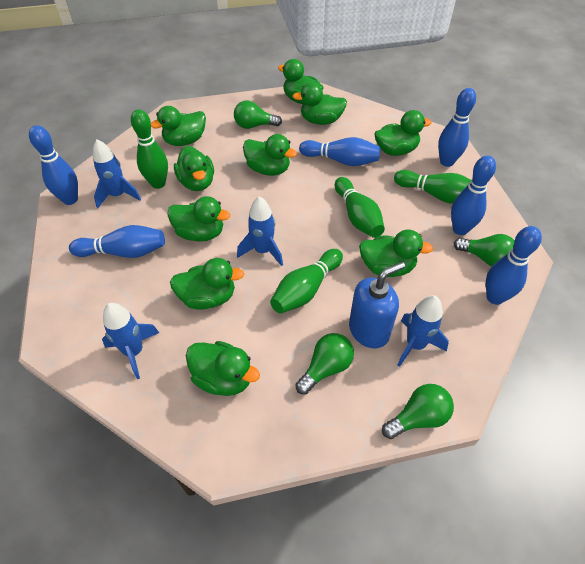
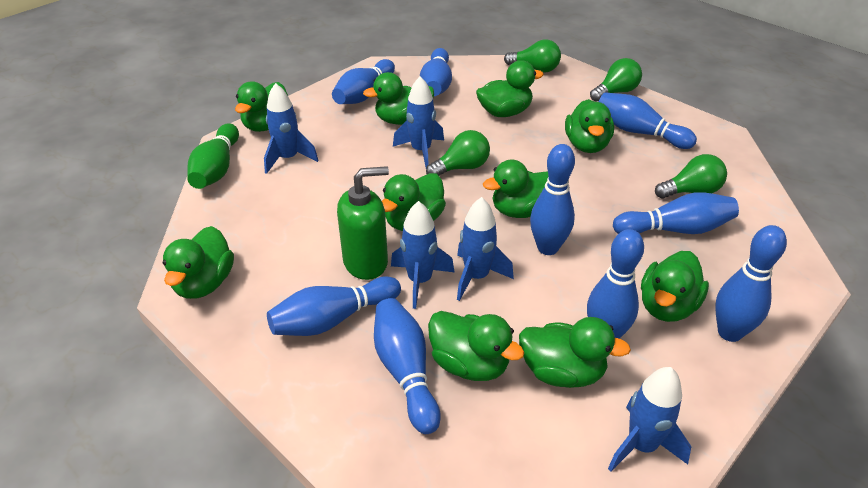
blue bowling pin: [29,125,78,205] [69,225,165,258] [299,137,380,166] [438,88,476,167] [451,156,496,235] [486,226,542,305] = 6 -> [267,276,401,336] [332,59,395,104] [374,298,441,434] [420,48,452,96] [530,144,575,255] [587,229,644,339] [598,92,697,149] [613,192,739,234] [715,225,787,342] = 9
blue rocket: [93,139,141,208] [102,303,159,379] [237,196,283,266] [397,295,449,367] = 4 -> [264,83,319,174] [391,201,454,309] [393,76,444,168] [457,197,514,301] [608,367,692,472] = 5
blue soap dispenser: [349,262,405,349] = 1 -> none = 0
green bowling pin: [131,109,168,189] [270,249,343,314] [335,177,385,238] [394,170,471,204] = 4 -> [187,123,239,189] = 1
green soap dispenser: none = 0 -> [337,166,389,280] = 1

